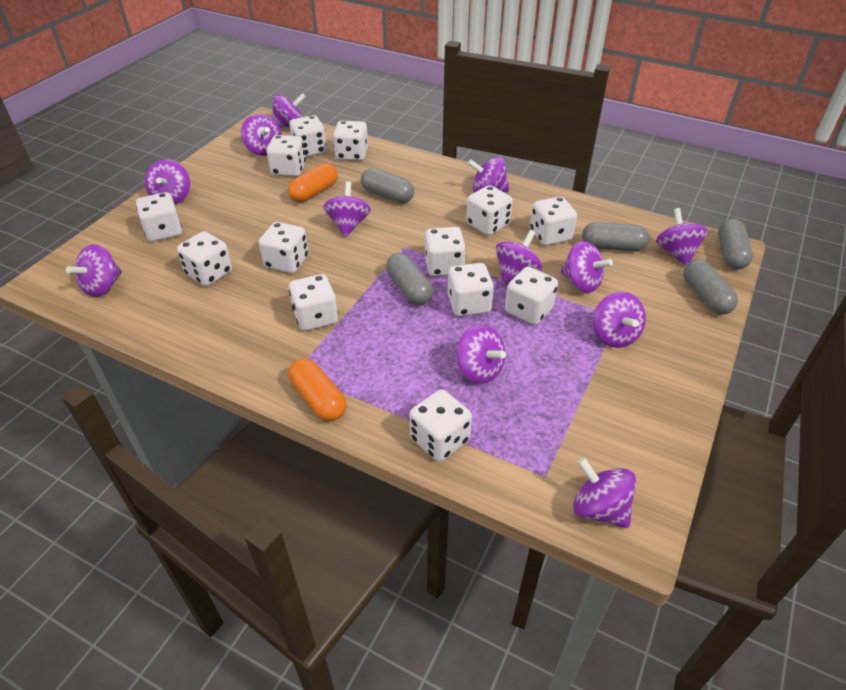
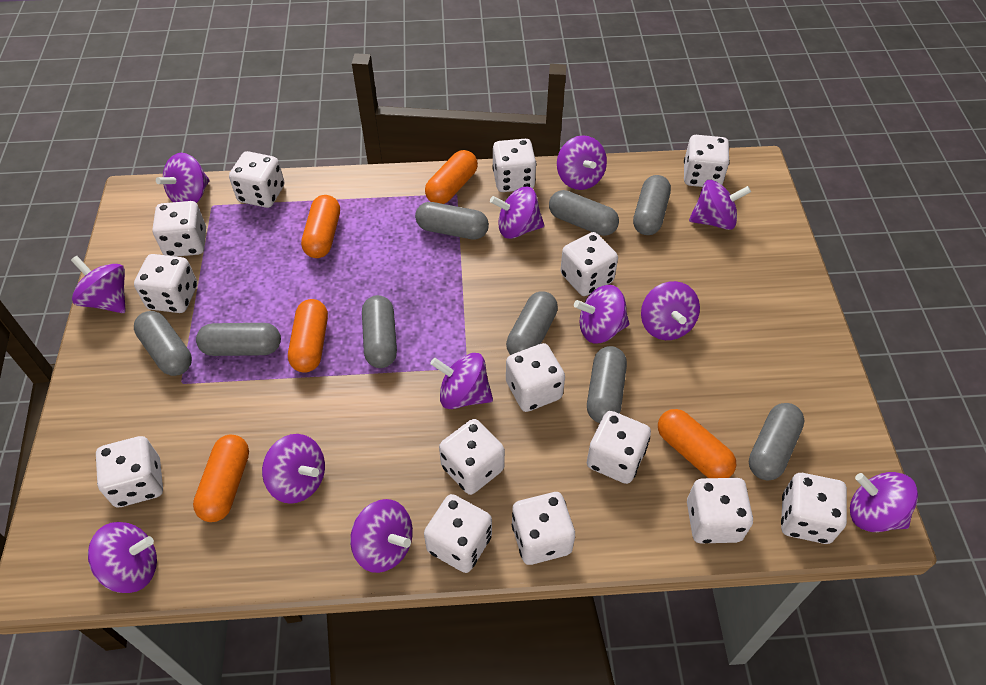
grey capsule: [361,168,414,203] [386,253,433,305] [582,222,649,251] [683,259,738,314] [718,219,753,269] = 5 -> [134,311,192,376] [196,323,281,356] [362,295,397,368] [415,202,489,239] [506,292,558,355] [549,190,619,236] [587,346,627,423] [633,175,671,235] [749,403,805,480] = 9
orange capsule: [288,163,338,202] [288,358,346,421] = 2 -> [193,435,249,522] [288,299,328,373] [301,195,340,258] [425,150,478,204] [658,409,736,478] = 5
white dice: [136,192,182,242] [177,231,232,286] [259,222,309,273] [267,135,306,177] [289,115,327,157] [289,274,338,331] [333,121,368,161] [410,389,472,462] [425,227,466,276] [448,263,494,317] [466,185,513,236] [505,267,558,325] [530,196,577,246] = 13 -> [96,436,163,507] [134,254,197,313] [152,201,206,257] [229,151,284,208] [424,494,492,573] [439,419,505,495] [492,139,536,192] [506,343,565,412] [512,492,575,565] [560,232,618,296] [587,411,651,484] [684,135,730,187] [687,478,753,543] [781,473,847,544] = 14

